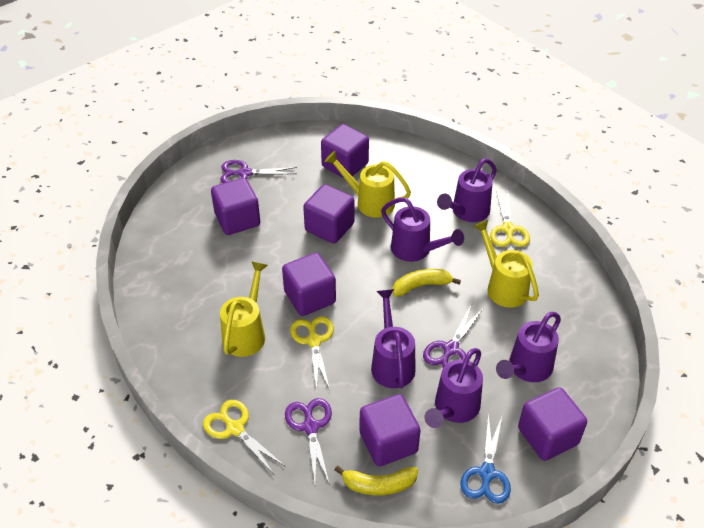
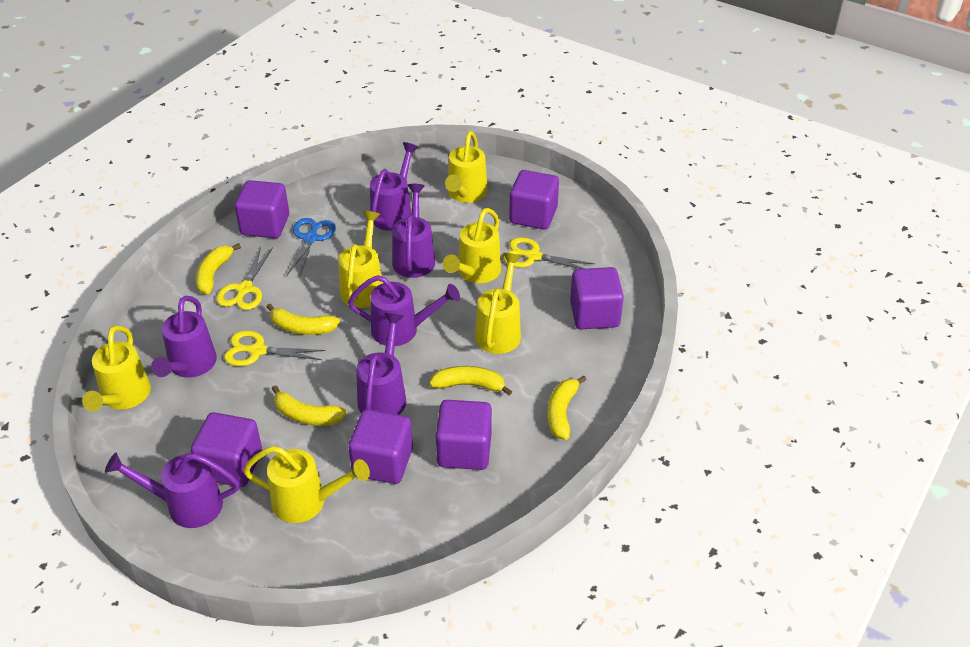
purple scissors: [221,160,297,183] [285,398,332,485] [423,304,483,368] = 3 -> none = 0
purple watering can: [371,289,415,388] [381,197,464,262] [424,348,483,428] [437,159,497,222] [496,312,561,382] = 5 -> [105,453,240,528] [151,296,217,378] [348,275,460,346] [356,313,406,415] [370,142,419,231] [392,184,435,278] = 6
yellow banana: [335,466,418,495] [393,269,461,297] = 2 -> [196,243,241,294] [267,303,340,335] [272,385,347,426] [429,366,512,395] [547,375,586,440] = 5
yellow watering can: [220,261,268,357] [324,151,411,218] [473,220,539,308] = 3 -> [82,326,151,412] [243,446,370,523] [338,211,383,308] [443,208,501,283] [445,131,488,203] [475,253,521,354] = 6

